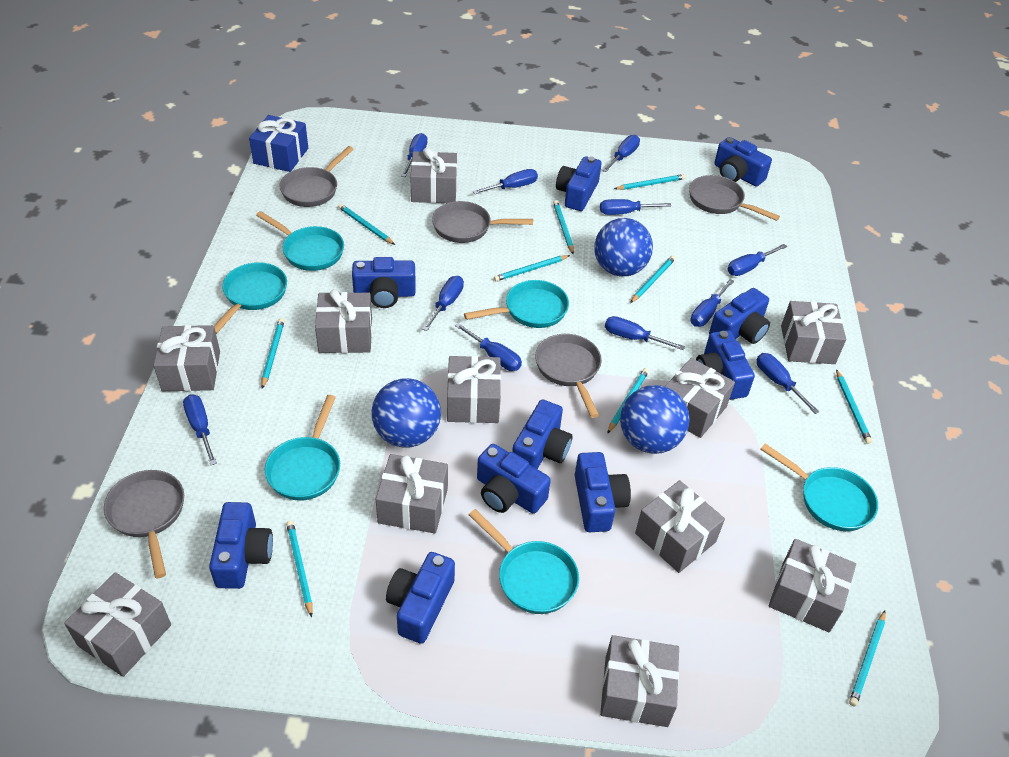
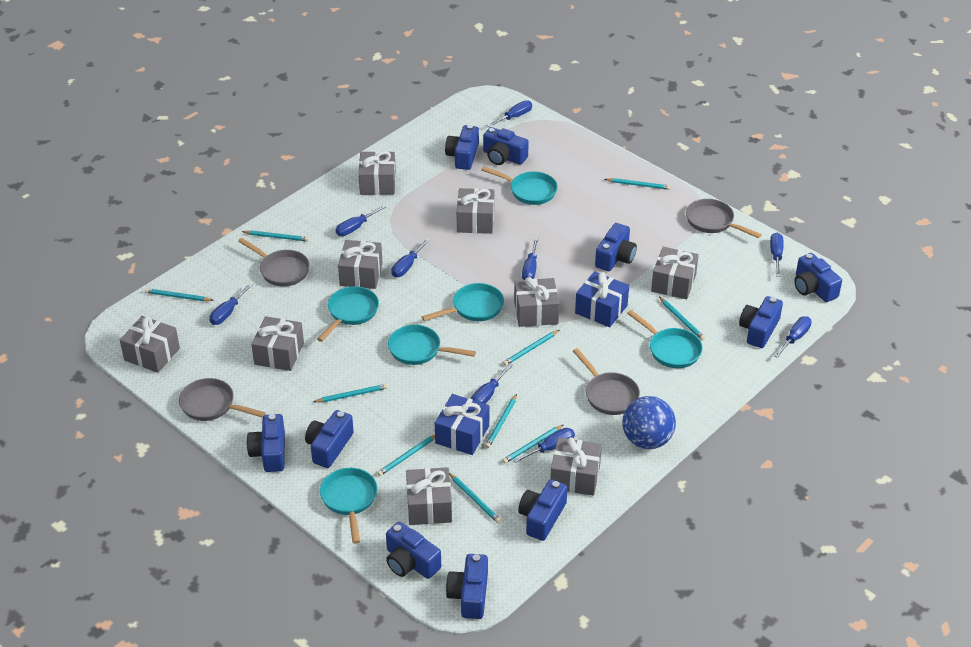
blue ball: [372,378,441,448] [594,218,653,276] [620,385,690,454] = 3 -> [622,396,676,449] = 1
blue gift: [249,115,308,172] = 1 -> [435,394,489,455] [575,271,629,327] = 2
blue screwdriver: [183,394,217,465] [401,133,428,177] [422,276,464,331] [455,323,522,371] [473,169,538,194] [600,199,671,215] [602,135,640,172] [605,316,685,350] [690,279,734,327] [727,244,787,276] [757,353,820,414] = 11 -> [209,283,253,325] [336,205,386,236] [391,238,430,277] [471,363,513,404] [487,100,532,127] [513,428,575,463] [522,238,539,280] [770,233,783,277] [774,316,812,358] = 9
grey gift: [64,572,171,677] [153,325,220,391] [315,289,372,353] [376,454,448,533] [410,147,457,203] [447,356,501,423] [600,635,679,727] [635,480,725,573] [665,358,735,438] [769,539,856,633] [781,301,846,364] = 11 -> [120,316,180,373] [251,316,304,371] [338,240,383,289] [358,151,396,195] [406,467,452,525] [457,188,494,234] [514,277,559,327] [551,437,602,496] [651,247,699,299] = 9
grey pan: [104,470,184,578] [279,146,354,207] [432,201,533,243] [535,334,602,418] [689,175,780,221] = 5 -> [179,378,266,421] [238,238,310,286] [573,348,640,415] [686,199,762,238] = 4

